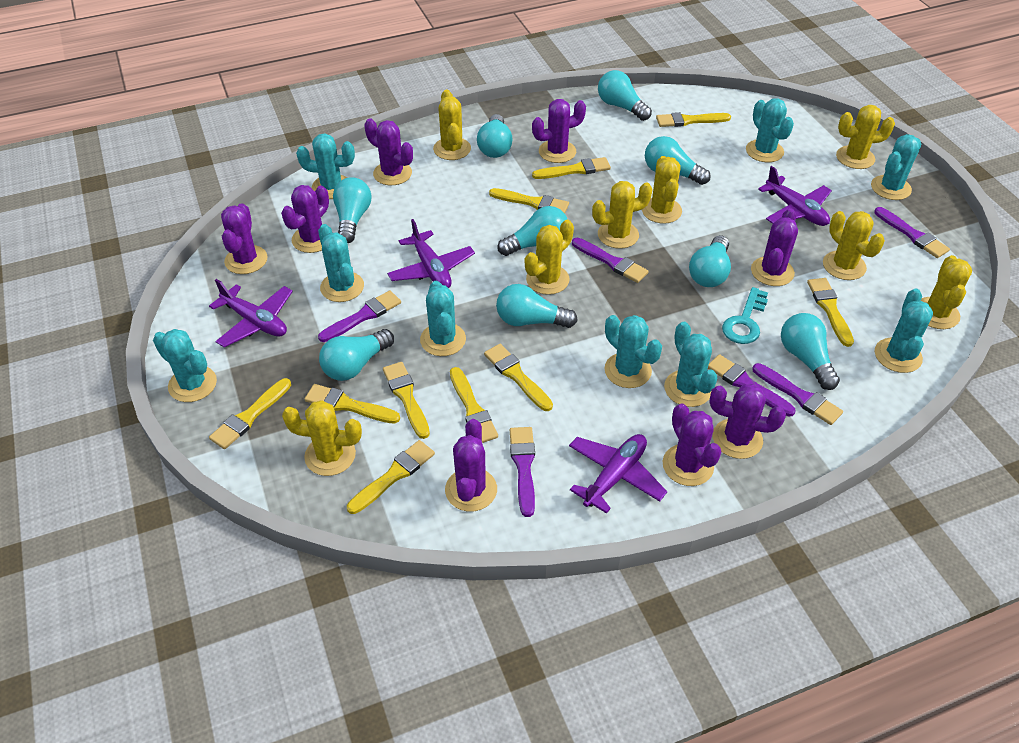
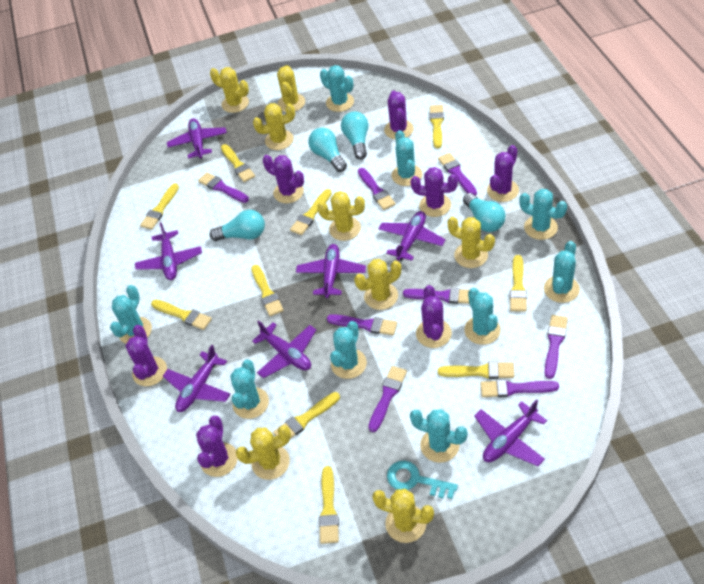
purple brush: [318,290,401,342] [510,427,535,517] [572,237,649,283] [708,354,796,417] [752,363,843,425] [874,207,950,258] = 6 -> [198,172,249,203] [327,314,397,335] [358,168,396,210] [368,366,407,432] [403,288,469,304] [438,153,477,196] [481,379,559,397] [545,315,568,379] = 8
purple cactus: [221,203,268,274] [281,185,329,253] [364,118,413,185] [445,419,497,512] [532,99,586,163] [663,403,721,486] [709,384,786,459] [751,208,798,286] = 8 -> [126,325,167,386] [196,416,238,477] [263,155,304,203] [384,91,414,139] [410,167,458,217] [416,285,452,348] [487,145,519,202] = 7
purple plane: [209,279,293,347] [387,219,475,288] [569,434,667,514] [758,166,832,226] = 4 -> [135,222,202,280] [163,345,231,412] [167,118,227,159] [252,320,316,378] [296,244,366,298] [378,211,445,261] [474,399,547,466] = 7
turquoise light bulb: [319,329,394,381] [333,177,371,243] [477,114,513,158] [496,284,578,328] [497,206,568,256] [598,70,652,121] [645,136,711,185] [689,235,731,287] [781,313,840,390] = 9 -> [210,210,265,241] [308,127,347,172] [341,112,368,159] [463,193,505,232] = 4

